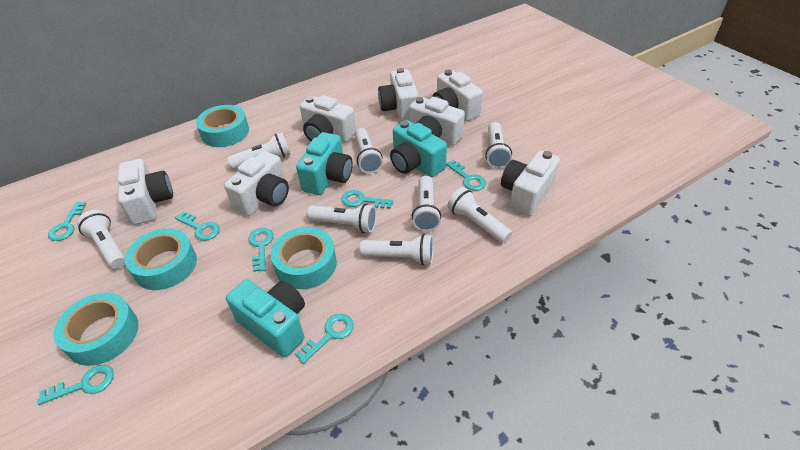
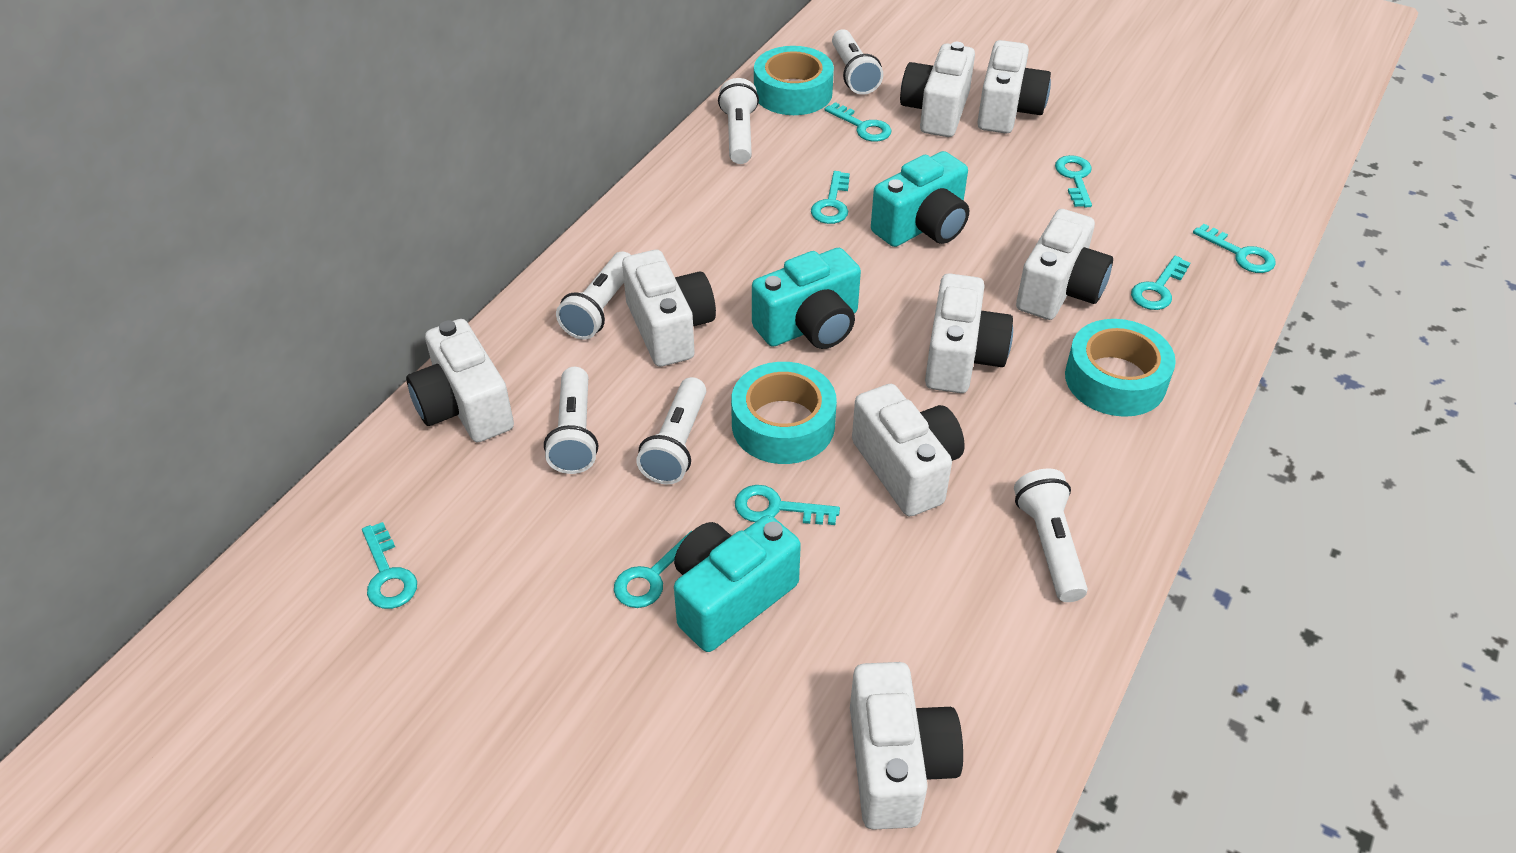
turquoise key: [37,365,114,405] [48,202,86,241] [175,211,220,241] [248,228,274,272] [295,314,354,364] [342,190,394,209] [446,160,486,191] = 7 -> [362,522,417,609] [614,531,692,608] [735,485,840,525] [811,171,850,224] [824,102,892,142] [1055,155,1092,207] [1131,256,1190,310] [1193,224,1276,273] = 8
turquoise tape: [53,293,139,366] [125,228,197,290] [196,105,249,147] [271,227,337,289] = 4 -> [731,362,837,464] [754,46,834,115] [1065,319,1176,417] = 3
white camera: [118,159,173,225] [224,151,289,216] [300,95,356,142] [378,68,419,122] [409,97,465,146] [432,70,483,121] [501,150,560,217] = 7 -> [406,319,514,443] [622,250,716,367] [850,662,963,830] [852,384,965,517] [900,42,975,137] [925,273,1013,393] [977,40,1051,133] [1016,209,1113,320] = 8
white flashlight: [77,210,125,269] [227,132,291,169] [307,204,377,233] [355,128,383,173] [360,234,433,265] [412,176,441,232] [447,187,512,243] [485,122,512,169] = 8 -> [544,367,598,474] [556,252,630,340] [636,377,706,484] [718,78,759,164] [832,29,883,95] [1014,469,1088,602] = 6

